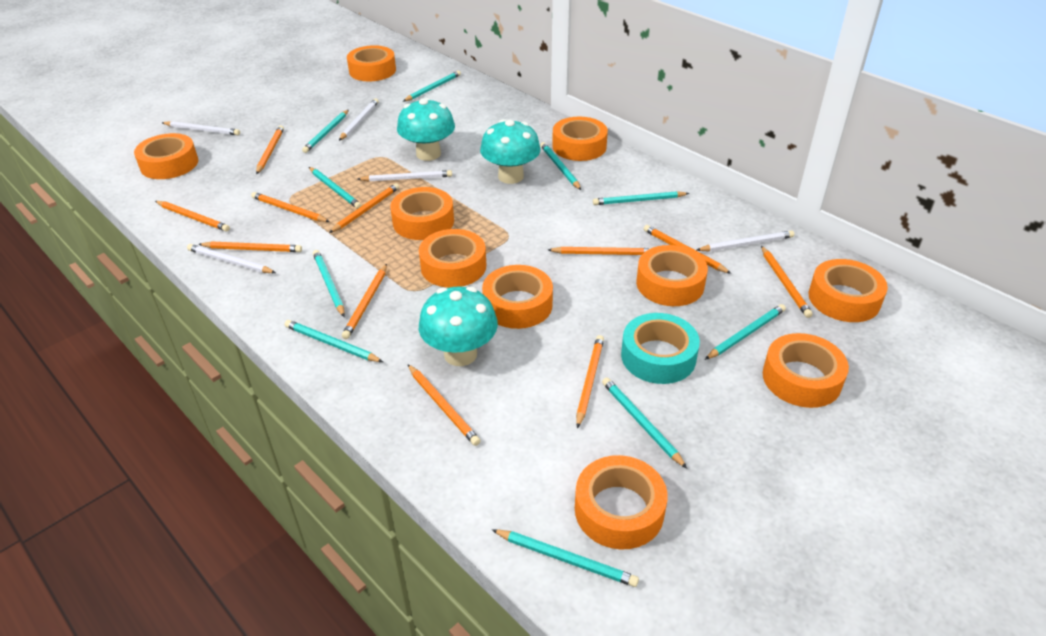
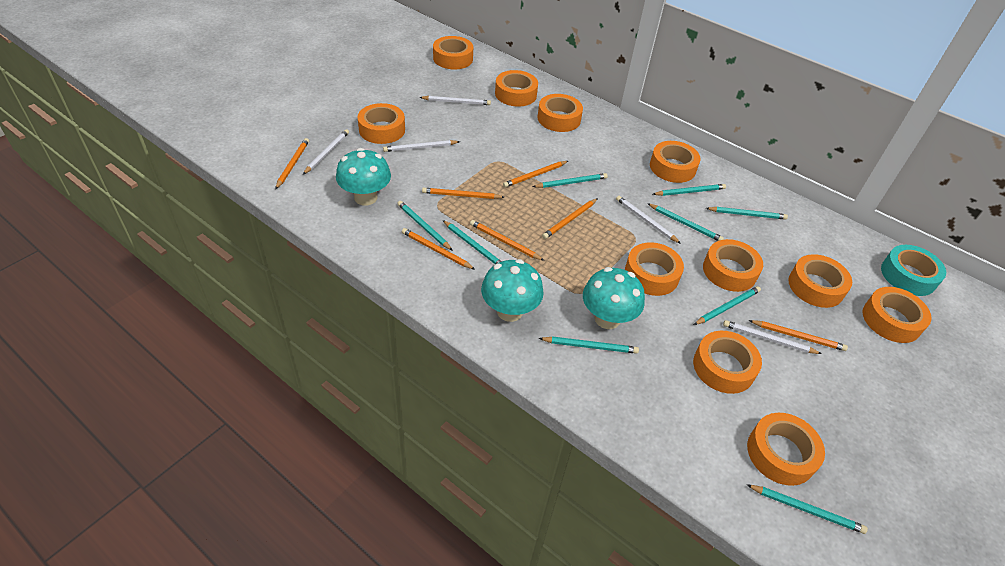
orange pencil: [155,201,230,232] [198,241,302,252] [251,192,330,222] [256,125,284,174] [329,183,399,233] [342,264,387,339] [408,364,480,446] [548,247,651,255] [576,335,604,428] [644,225,732,274] [761,246,813,318] = 11 -> [275,138,309,190] [402,228,475,269] [422,188,504,199] [470,220,544,261] [503,161,568,188] [542,198,598,239] [749,320,848,351] = 7
orange tape: [134,133,198,179] [347,45,396,81] [390,187,454,240] [419,229,486,288] [482,265,553,329] [552,116,608,161] [575,455,668,549] [636,245,708,306] [763,333,849,408] [808,259,888,322] = 10 -> [357,103,405,144] [433,36,473,69] [495,70,538,106] [538,94,583,132] [625,242,684,296] [650,141,701,183] [693,331,762,394] [703,239,763,292] [747,413,825,486] [788,254,852,308] [862,287,932,343] = 11
turquoise pencil: [284,320,383,362] [302,110,349,153] [309,167,362,209] [313,250,345,317] [403,71,461,102] [492,529,639,587] [540,142,581,190] [593,191,689,205] [602,377,687,468] [705,304,786,360] = 10 -> [397,201,453,251] [443,220,502,264] [533,173,608,188] [539,336,639,354] [647,203,724,241] [653,184,726,196] [694,286,761,325] [706,207,788,220] [746,484,868,534] = 9

